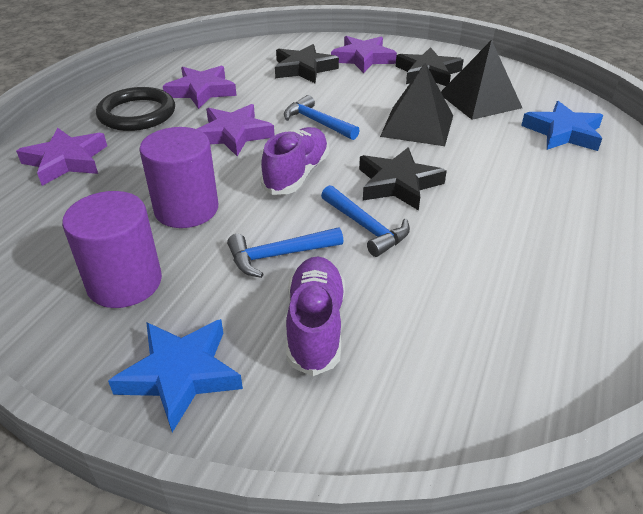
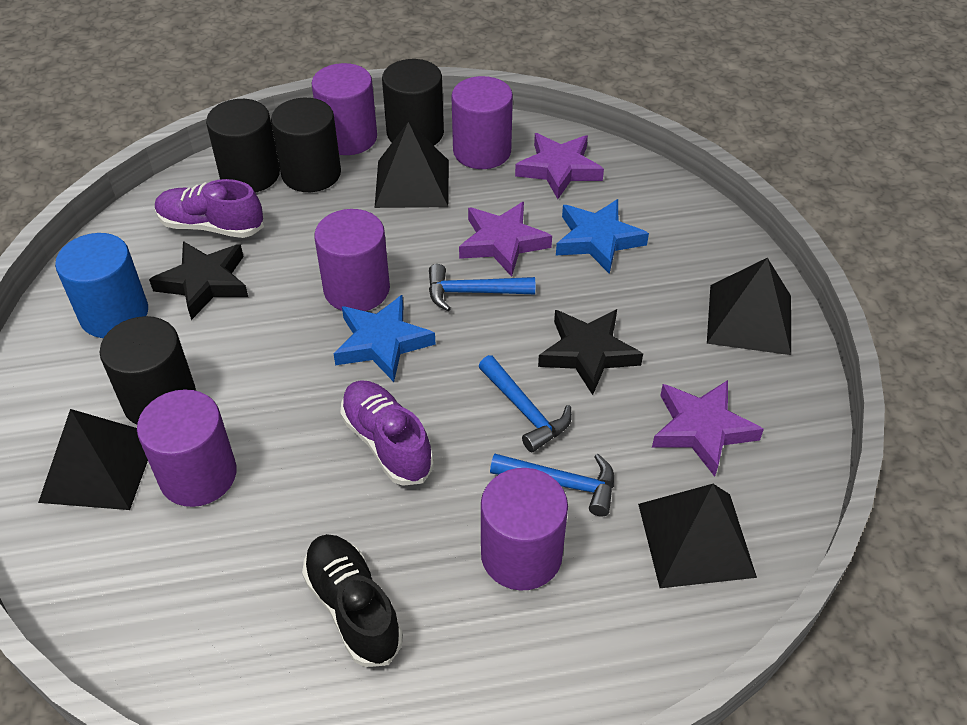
black cylinder: none = 0 -> [100,316,196,425] [206,99,280,193] [271,98,341,192] [382,59,444,146] = 4
black pyramid: [380,63,453,146] [441,40,522,120] = 2 -> [38,409,148,510] [375,122,449,208] [638,484,757,588] [707,258,791,355] = 4
black ring: [96,87,175,131] = 1 -> none = 0
black shoe: none = 0 -> [302,534,403,667] = 1
black star: [275,44,339,83] [359,147,447,211] [396,47,464,86] = 3 -> [149,241,248,320] [538,309,643,395] = 2
blue cylinder: none = 0 -> [55,233,148,338] = 1
purple cylinder: [62,191,162,308] [139,127,218,228] = 2 -> [137,389,237,507] [312,63,377,155] [314,209,390,311] [451,76,513,169] [481,468,568,590] = 5
purple star: [16,128,107,186] [163,66,237,109] [197,104,275,156] [331,36,397,73] = 4 -> [459,202,552,277] [515,133,604,199] [652,380,764,477] = 3

